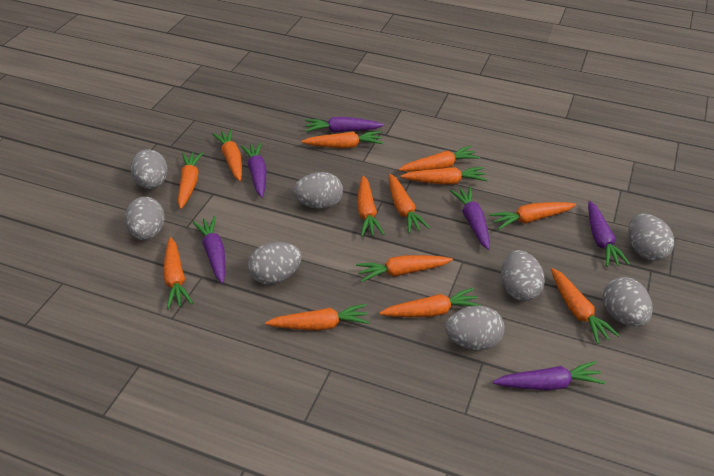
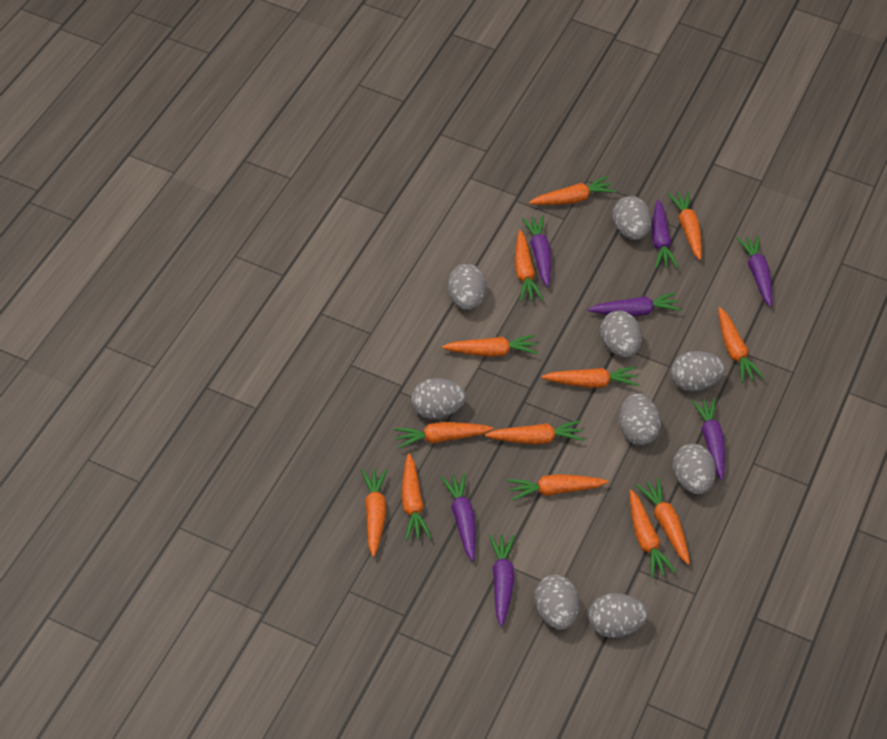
grey egg: [125,197,165,240] [130,149,168,189] [248,242,302,285] [293,172,343,209] [445,306,505,350] [501,250,545,301] [603,277,653,327] [628,214,675,261] = 8 -> [411,378,466,419] [448,264,487,310] [534,575,579,630] [588,593,648,638] [600,311,642,357] [613,196,651,240] [619,393,661,445] [671,351,725,391] [673,444,716,494] = 9
purple carrot: [192,216,225,284] [241,142,267,198] [305,117,384,133] [450,187,490,250] [493,361,606,390] [588,201,630,267] = 6 -> [440,473,476,561] [489,534,515,627] [522,216,551,287] [588,292,682,316] [652,199,678,269] [691,398,725,480] [736,235,772,307] = 7

